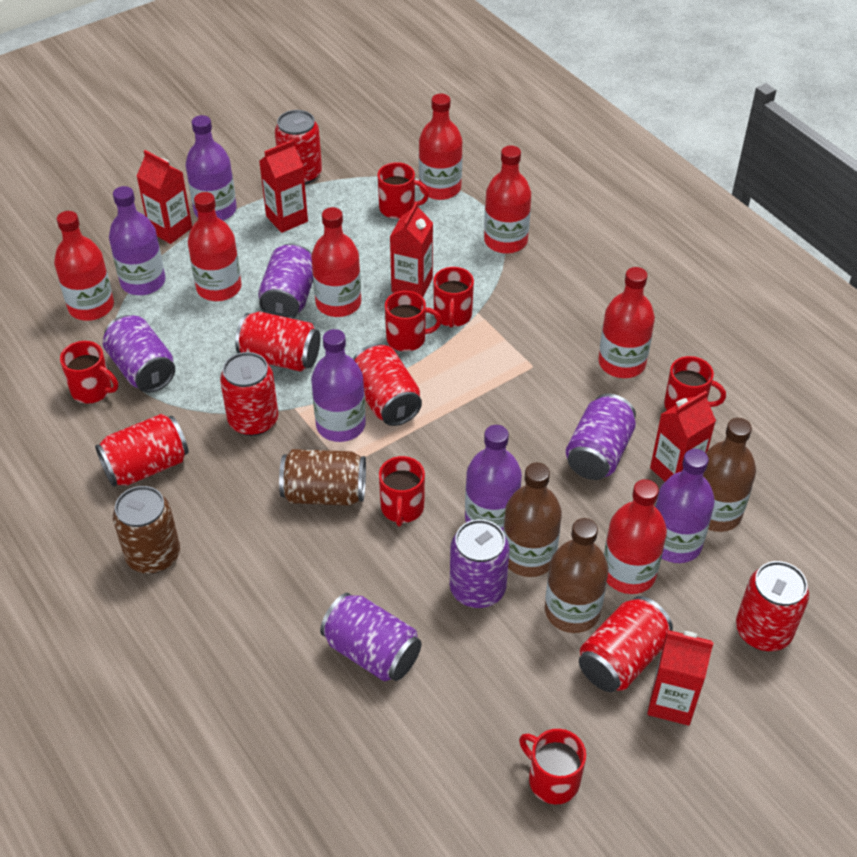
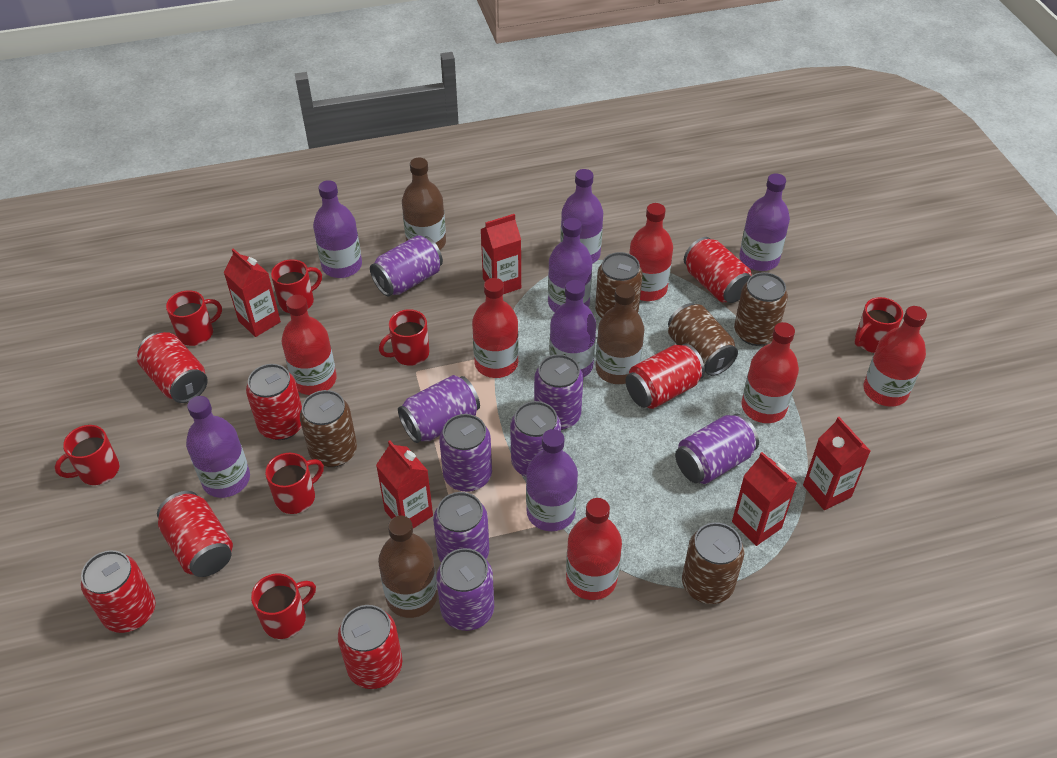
brown can: [113,486,180,574] [279,449,366,506] = 2 -> [300,390,357,467] [595,252,643,318] [668,303,738,376] [682,522,744,604] [734,272,788,346] = 5
purple bottle: [109,186,165,295] [186,115,237,221] [311,329,366,442] [465,425,522,531] [655,449,715,563] = 5 -> [186,396,250,498] [313,180,362,278] [526,429,578,531] [548,218,592,312] [549,280,596,378] [560,169,603,264] [739,173,790,271] = 7
purple can: [103,315,175,393] [258,243,313,319] [320,593,421,681] [450,519,509,608] [566,394,636,480] = 5 -> [370,235,443,297] [398,375,480,443] [433,492,489,563] [436,548,494,631] [439,414,492,492] [510,401,561,477] [534,354,583,430] [675,414,759,484] = 8
red bottle: [54,211,114,321] [188,192,242,301] [311,207,361,317] [419,94,462,200] [484,146,531,254] [598,267,655,378] [604,479,667,594] = 7 -> [282,295,337,395] [472,278,519,378] [566,498,622,600] [629,203,673,301] [742,322,799,423] [863,306,927,407] = 6

